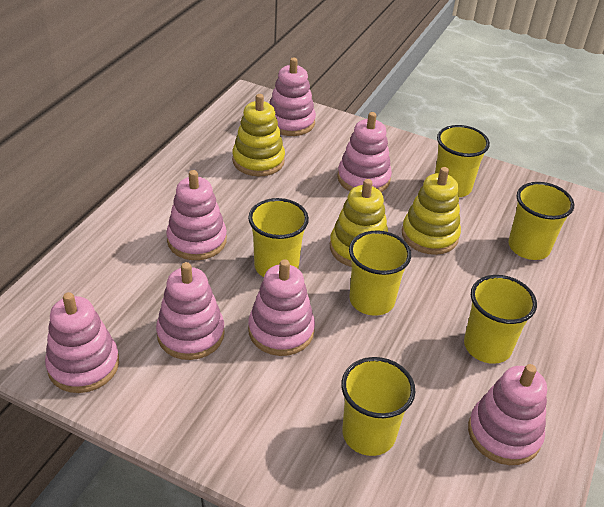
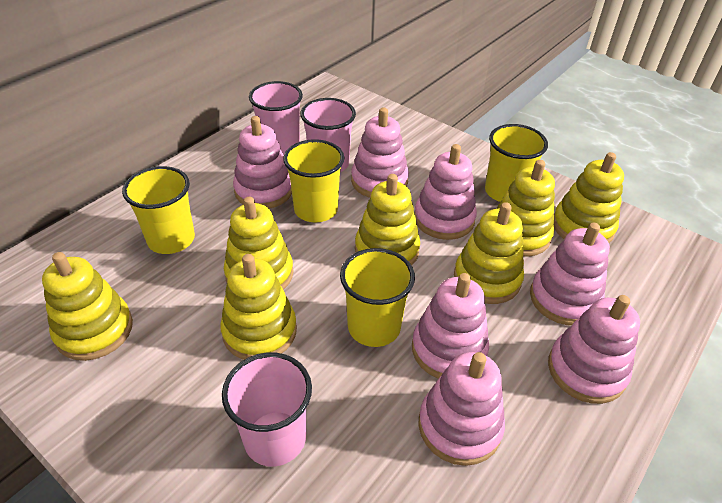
pink cup: none = 0 -> [222,352,312,467] [249,81,303,155] [300,98,356,172] = 3
yellow cup: [248,198,309,277] [341,357,415,456] [349,230,411,316] [435,125,490,197] [464,275,537,364] [508,182,574,260] = 6 -> [122,166,195,254] [283,139,344,223] [340,248,415,347] [485,124,548,202] = 4
yellow stacking toy: [232,94,285,177] [330,179,388,267] [402,167,461,255] = 3 -> [42,252,133,361] [220,254,297,360] [224,197,294,290] [355,174,420,265] [454,202,524,304] [497,160,555,257] [553,152,624,243] = 7

